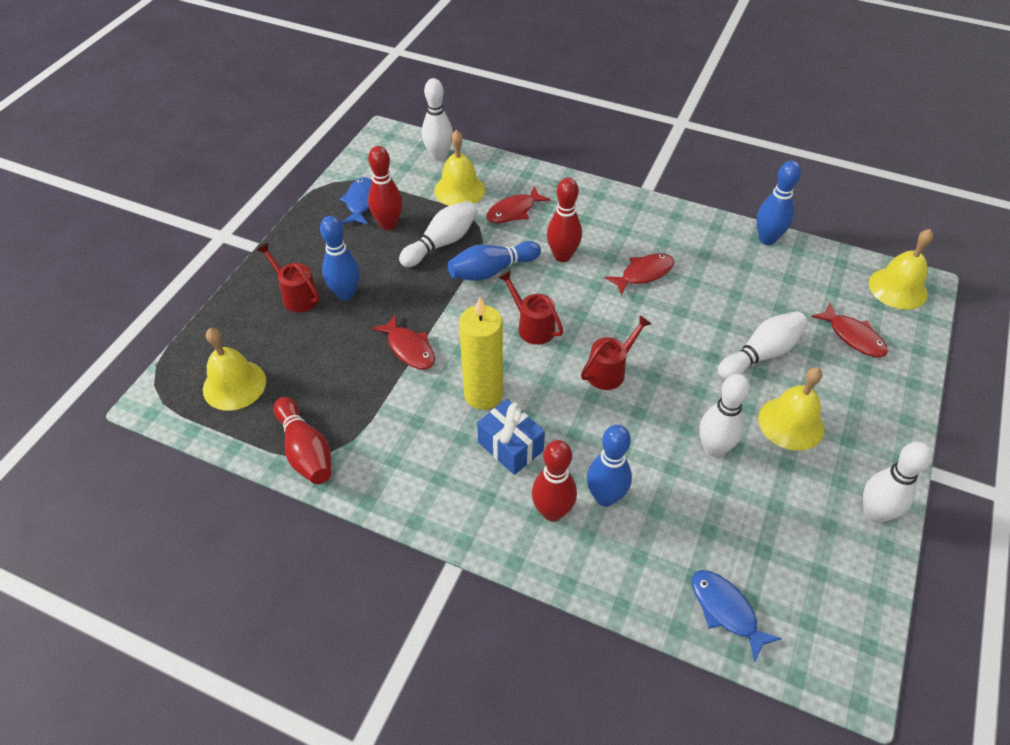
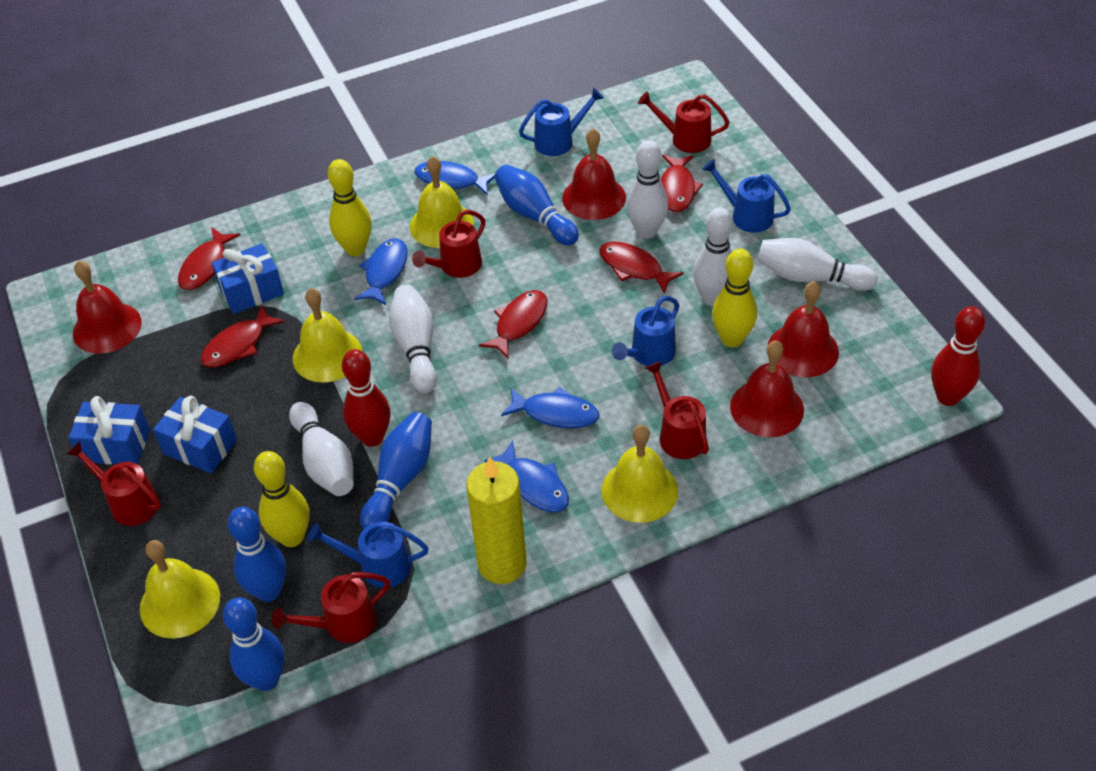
blue fish: [339,177,372,225] [692,570,782,662] = 2 -> [354,238,408,305] [414,161,495,196] [484,440,569,512] [501,387,599,428] = 4
blue gift: [477,399,545,475] = 1 -> [68,396,150,465] [153,396,237,473] [212,243,284,314] = 3
blue watering can: none = 0 -> [308,522,429,588] [519,88,604,156] [612,296,679,366] [702,159,791,233] = 4
red bell: none = 0 -> [73,261,142,354] [562,128,626,220] [730,340,804,437] [768,281,839,377] = 4
red bowling pin: [273,397,331,484] [368,146,403,230] [532,440,577,522] [547,177,582,262] = 4 -> [342,349,391,447] [931,306,985,406] = 2
red fish: [372,314,435,369] [486,186,551,223] [605,253,674,296] [811,302,888,357] = 4 -> [178,227,240,290] [201,305,285,368] [479,290,547,359] [599,242,683,294] [660,155,703,212] = 5
red watering can: [256,243,320,312] [498,270,563,345] [581,315,652,390] = 3 -> [66,441,161,526] [272,572,390,643] [412,210,485,278] [638,92,730,153] [645,361,709,459] = 5
yellow bowling pin: none = 0 -> [254,451,309,547] [328,159,371,256] [712,249,757,347] = 3

